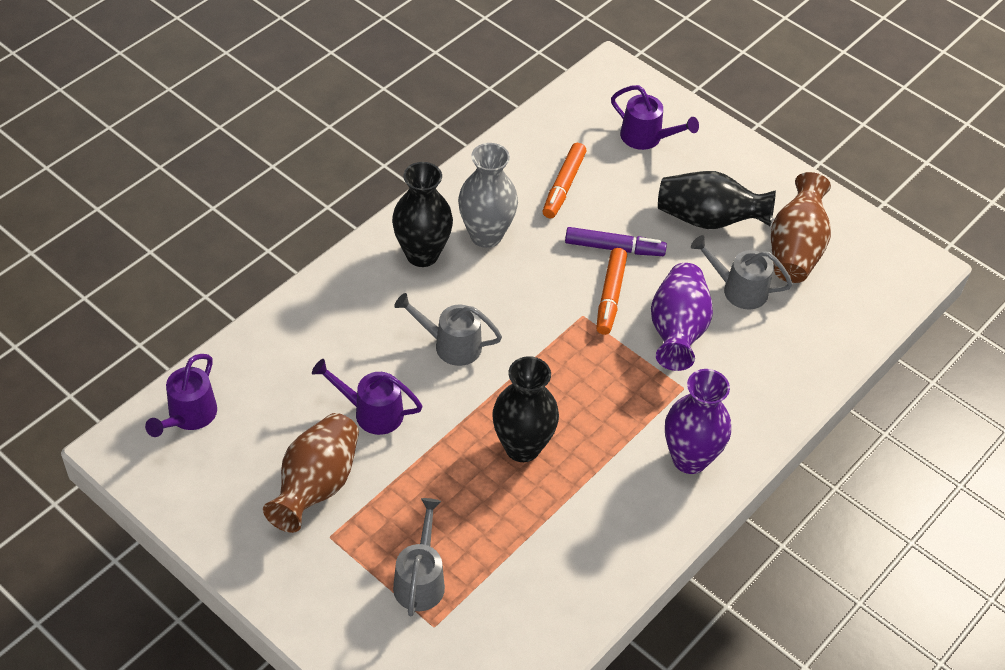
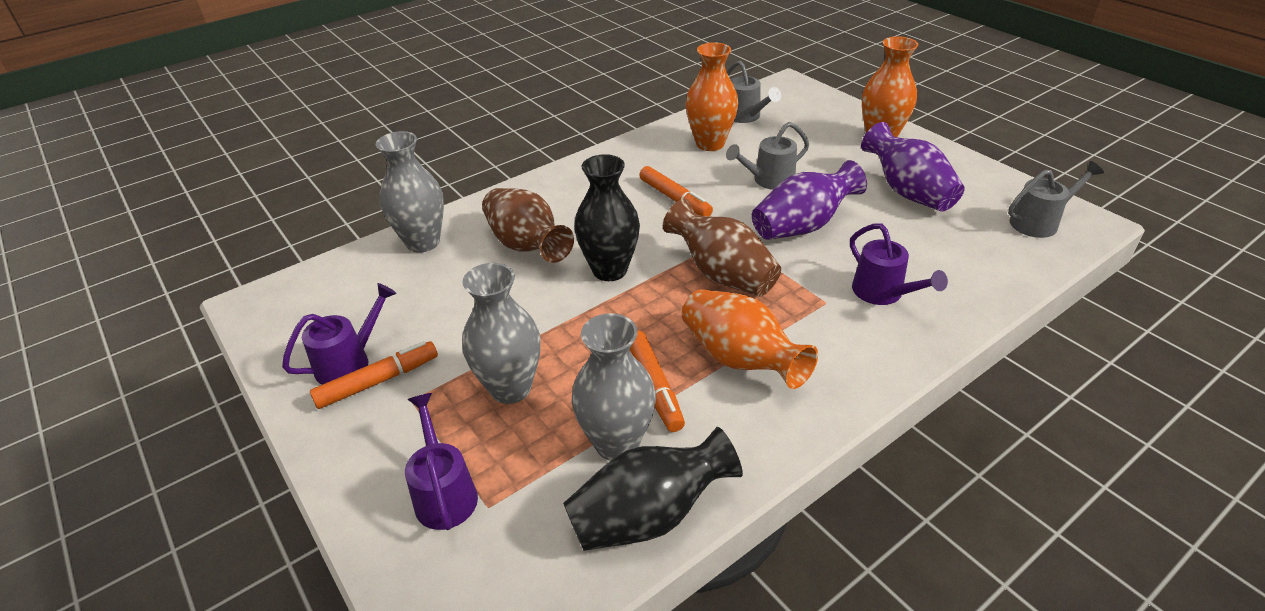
black vase: [392,162,453,267] [492,356,559,462] [658,171,776,229] = 3 -> [563,427,743,551] [574,154,640,281] = 2
grey vase: [458,143,518,248] = 1 -> [376,131,444,253] [462,263,541,404] [572,313,656,461] = 3
orange marker: [543,143,586,219] [596,248,627,335] = 2 -> [310,341,438,409] [630,330,685,432] [639,166,713,216] = 3
orange vase: none = 0 -> [682,289,818,389] [685,42,738,151] [862,36,918,137] = 3
purple marker: [565,227,667,256] = 1 -> none = 0

